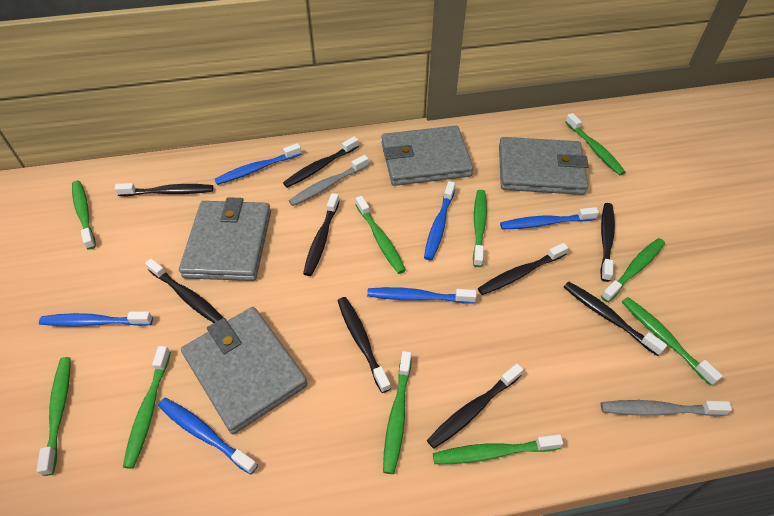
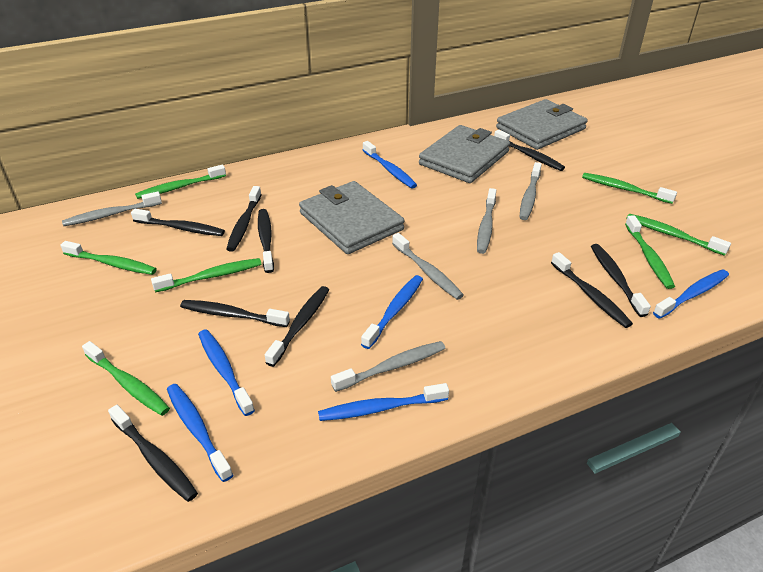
green toothbrush: [36,357,71,476] [72,181,96,250] [123,346,171,469] [356,196,406,274] [383,351,412,474] [433,434,563,464] [473,190,487,267] [565,113,625,175] [601,238,665,302] [622,297,723,386] = 10 -> [60,241,157,275] [82,341,170,416] [135,165,226,199] [151,258,262,292] [582,173,677,204] [625,215,675,289] [626,214,731,256] = 7
grey toothbrush: [289,155,369,206] [601,400,732,416] = 2 -> [62,191,162,226] [331,341,445,392] [392,233,464,300] [477,188,496,254] [520,162,542,220] = 5
grey wallet: [179,197,271,281] [181,307,308,434] [381,126,473,186] [499,137,589,195] = 4 -> [299,181,405,254] [419,125,510,183] [496,99,588,150] = 3

